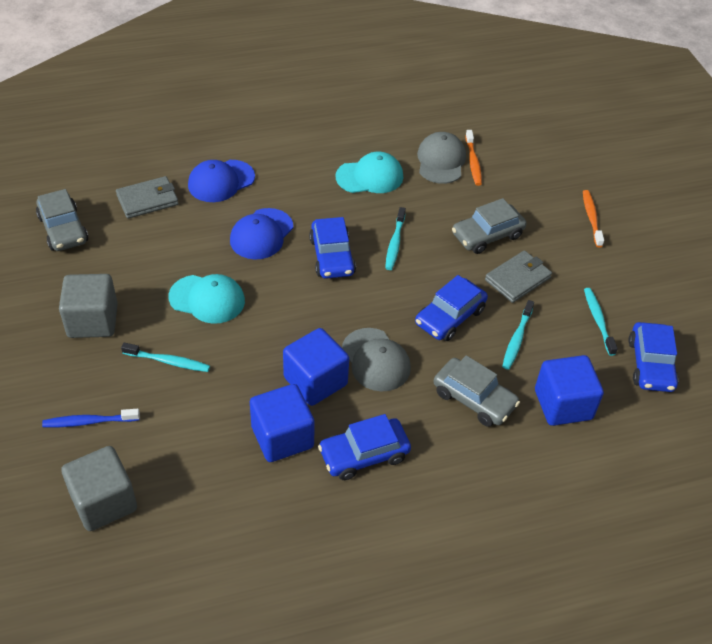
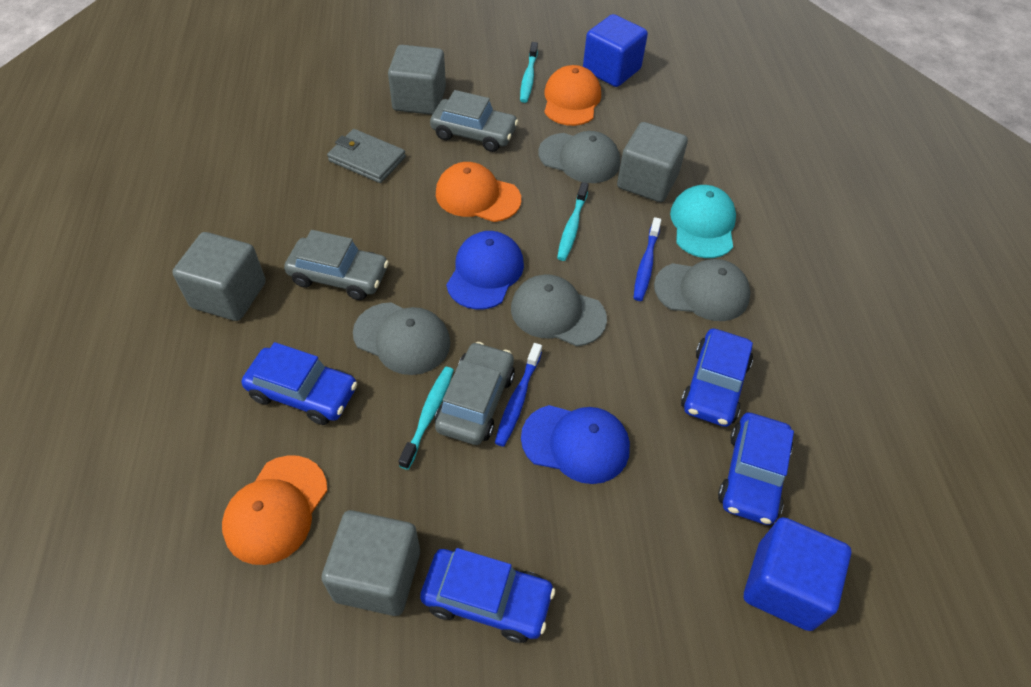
blue cube: [250,384,315,462] [283,328,349,406] [535,355,604,426] = 3 -> [583,14,648,87] [744,517,851,631] = 2
blue toothbrush: [42,409,140,427] = 1 -> [495,343,542,447] [634,217,661,301] = 2
grey cap: [342,328,411,392] [417,132,466,184] = 2 -> [353,302,450,375] [511,274,607,346] [538,131,620,183] [654,259,751,321] = 4
grey cube: [59,274,118,338] [61,446,137,531] = 2 -> [172,232,266,321] [321,510,420,616] [388,45,446,115] [617,122,688,202] = 4
grey wallet: [116,176,179,219] [485,250,552,303] = 2 -> [327,129,406,183] = 1
orange cap: none = 0 -> [222,455,327,565] [436,162,521,222] [544,65,601,126] = 3
orange toothbrush: [465,130,482,186] [583,190,604,247] = 2 -> none = 0
turquoise cap: [169,274,245,324] [336,152,403,193] = 2 -> [670,185,736,258] = 1
turquoise toothbrush: [121,342,210,372] [385,207,406,270] [502,300,534,370] [584,288,618,356] = 4 -> [399,367,454,470] [520,42,538,103] [557,182,589,261] = 3

